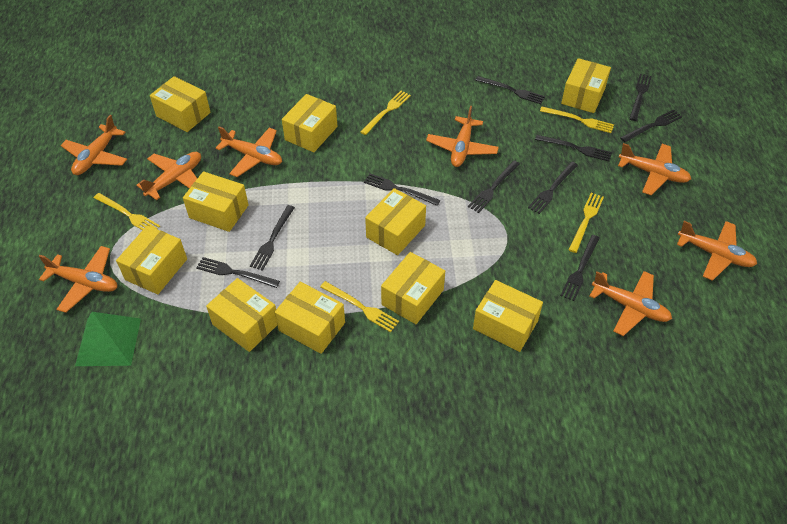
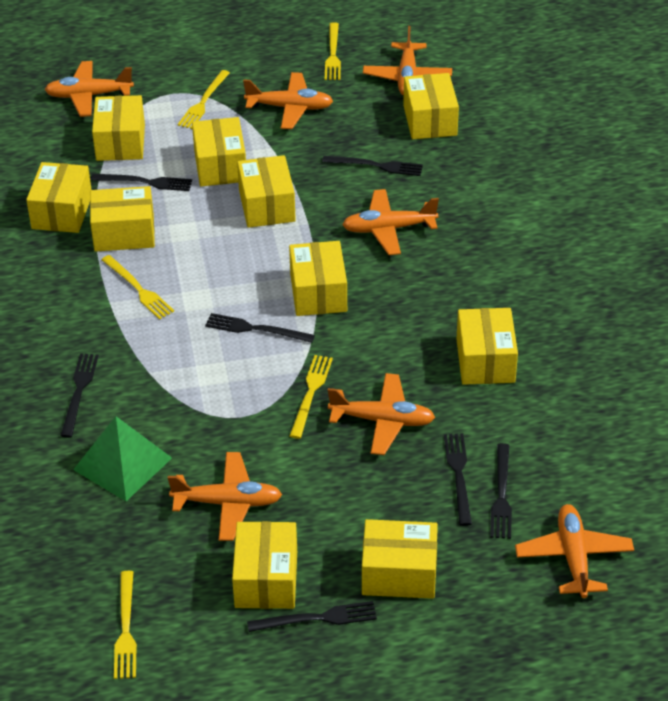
black fork: [196,257,280,288] [250,205,295,271] [364,173,440,206] [468,161,520,213] [475,76,545,104] [528,162,578,214] [535,135,612,162] [560,235,600,301] [620,110,683,142] [629,74,652,121] = 10 -> [60,353,99,438] [91,174,192,191] [205,313,315,343] [247,601,377,632] [322,156,423,176] [444,433,472,526] [490,443,512,539] = 7
orange plane: [39,246,117,313] [61,115,127,175] [136,152,201,200] [216,126,282,177] [426,106,499,167] [590,271,672,336] [618,143,691,195] [677,221,757,281] = 8 -> [44,61,134,117] [168,452,282,541] [243,72,333,129] [328,373,435,455] [342,189,439,255] [363,26,452,96] [515,504,634,598] = 7

